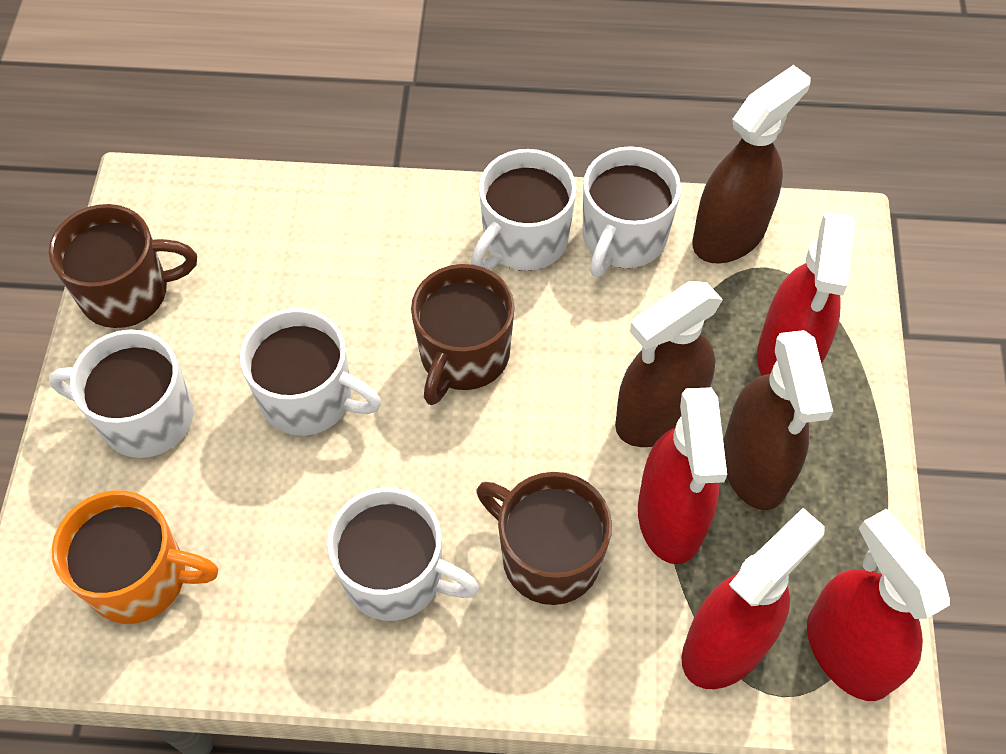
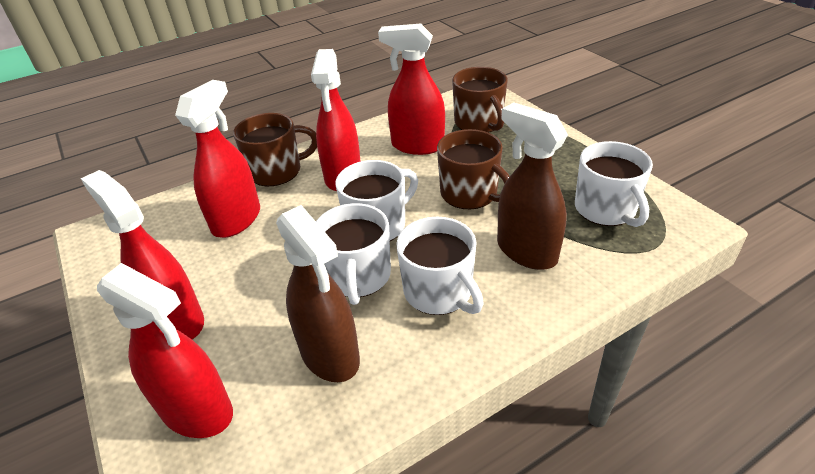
brown spray bottle: [615,281,723,447] [692,65,811,264] [723,330,833,510] = 3 -> [276,205,360,382] [497,102,568,270] = 2
orange mug: [52,490,218,624] = 1 -> none = 0
red spray bottle: [638,387,727,564] [682,508,825,689] [757,212,856,376] [807,509,950,701] = 4 -> [81,170,204,339] [97,263,233,438] [175,80,260,238] [311,49,361,191] [378,23,445,155] = 5
white mug: [49,329,193,458] [240,308,381,436] [327,487,479,621] [471,149,577,271] [582,146,681,277] = 5 -> [316,203,391,305] [335,160,418,241] [396,217,484,315] [575,141,653,227] = 4

